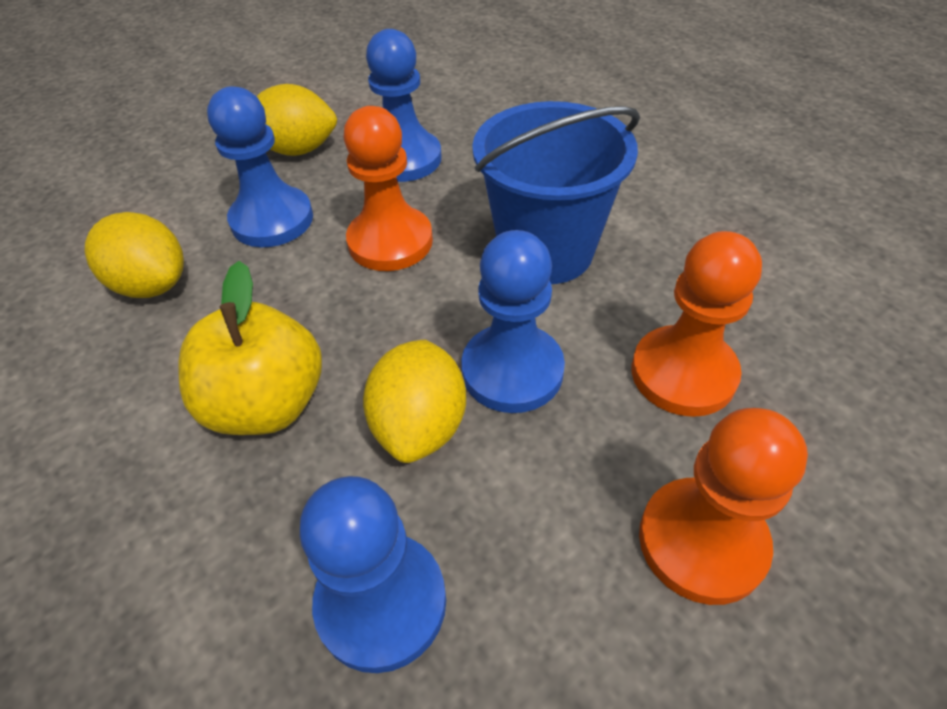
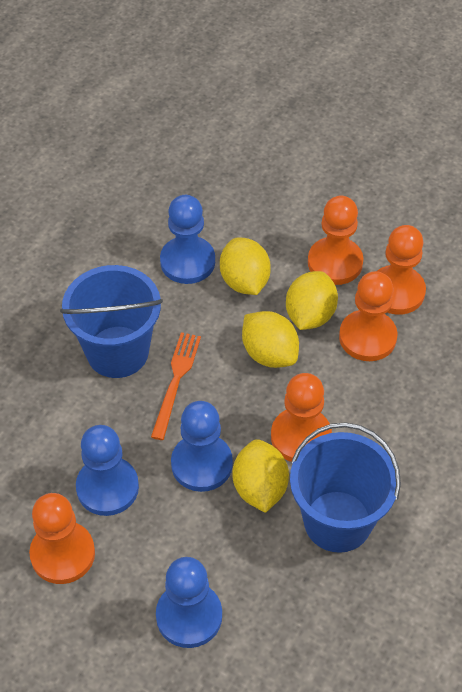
blue bucket: [472,101,640,284] = 1 -> [60,265,163,378] [290,422,401,553] = 2
orange fork: none = 0 -> [151,332,201,440] = 1
orange pawn: [344,106,433,271] [632,231,762,417] [639,408,808,605] = 3 -> [29,493,95,584] [271,373,332,462] [308,195,363,285] [339,271,397,361] [377,225,426,315] = 5
yellow apple: [178,261,322,435] = 1 -> none = 0
yellow lemon: [85,212,184,298] [256,84,337,156] [363,340,466,463] = 3 -> [220,238,271,295] [233,439,289,513] [242,311,299,368] [286,271,338,330] = 4

